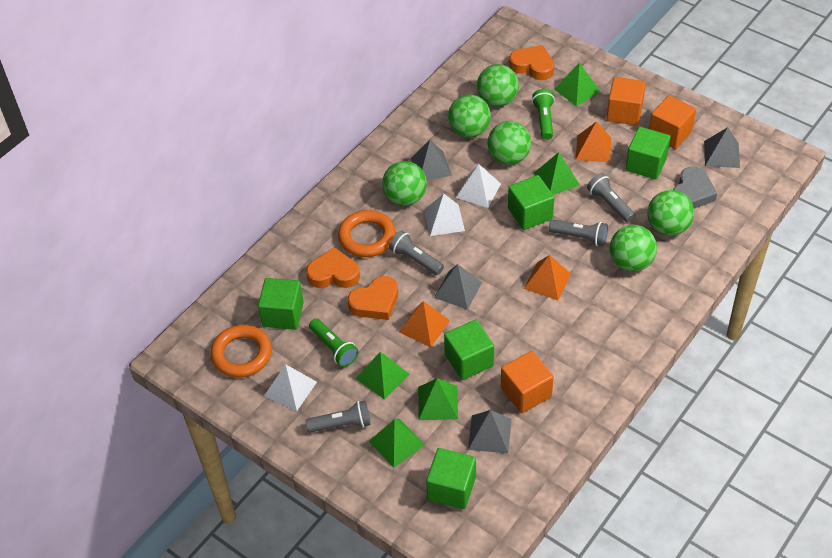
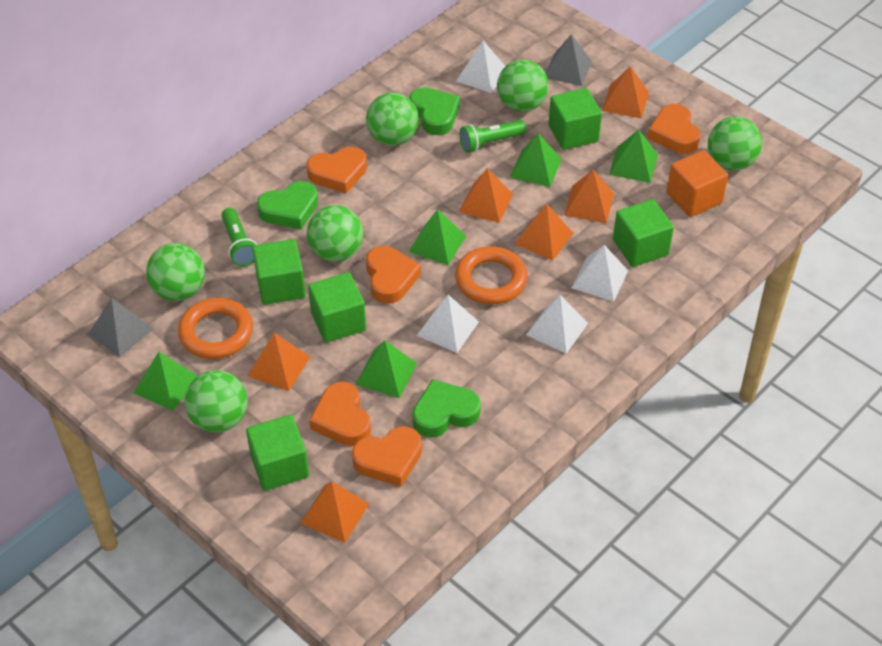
green heart: none = 0 -> [257,181,318,229] [409,87,460,135] [413,379,481,438] = 3
grey flashlight: [306,401,371,433] [389,230,444,275] [549,220,608,246] [587,173,635,222] = 4 -> none = 0
grey heart: [673,167,717,209] = 1 -> none = 0
grey pyramid: [411,140,452,181] [434,264,482,310] [468,410,511,453] [704,127,740,168] = 4 -> [88,298,153,357] [546,34,592,86] = 2
orange cube: [501,351,554,413] [606,77,646,125] [649,95,696,149] = 3 -> [666,150,728,217] = 1
orange heart: [306,247,360,288] [348,276,398,320] [509,45,554,80] = 3 -> [306,147,367,193] [309,382,371,446] [352,426,422,487] [366,246,421,304] [647,104,701,154] = 5
orange pyramid: [399,301,450,347] [524,255,571,300] [576,121,611,163] = 3 -> [247,333,310,391] [301,481,369,543] [459,168,513,223] [515,204,573,261] [564,170,614,223] [602,66,649,118] = 6
white pyramid: [264,364,317,411] [424,194,465,236] [456,164,501,208] = 3 -> [417,295,479,353] [456,40,505,93] [526,295,588,354] [572,245,628,302] = 4

